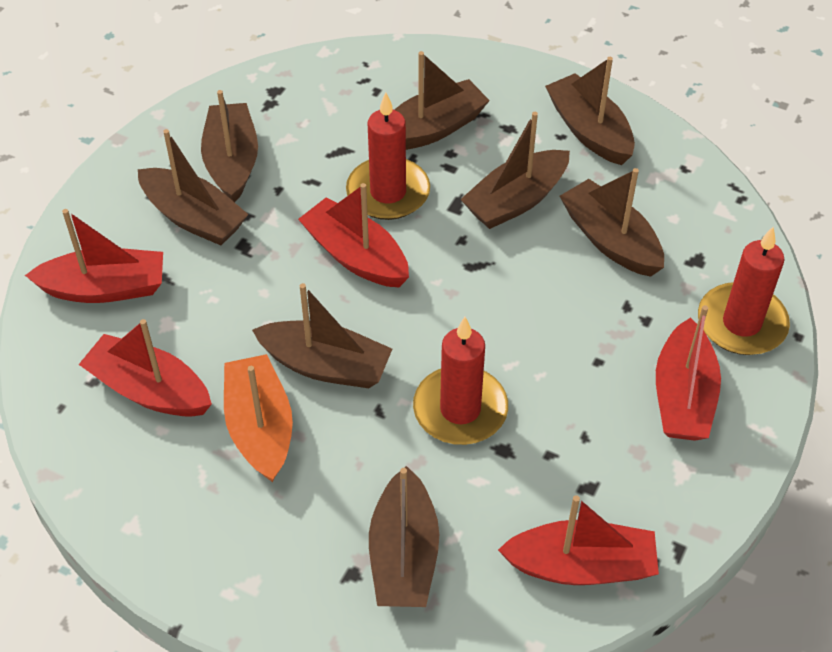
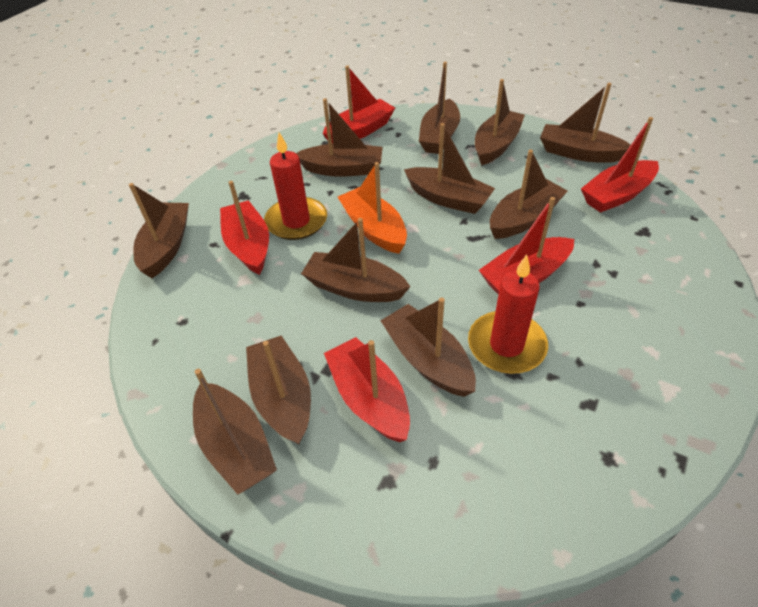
brown boat: [138,129,249,245] [201,90,258,202] [252,283,392,388] [369,466,439,607] [394,51,490,150] [460,112,570,229] [545,57,635,165] [560,168,664,277] = 8 -> [129,183,189,278] [193,369,277,495] [246,336,311,445] [296,98,383,177] [301,218,411,302] [380,297,476,397] [404,123,495,214] [419,62,460,154] [475,79,525,166] [490,150,568,239] [540,83,630,163] = 11
red candle: [346,92,430,220] [413,317,508,445] [698,227,790,355] = 3 -> [264,132,327,240] [468,255,548,374] = 2

